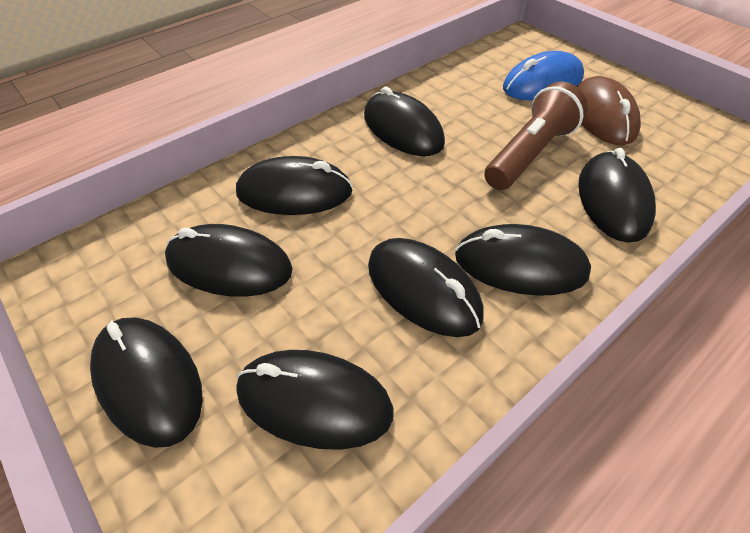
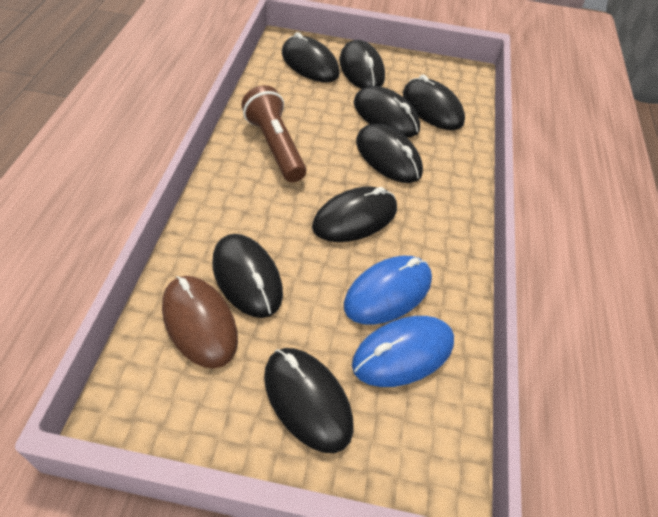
blue mouse: [503,51,584,100] = 1 -> [344,256,432,325] [352,316,454,387] = 2

